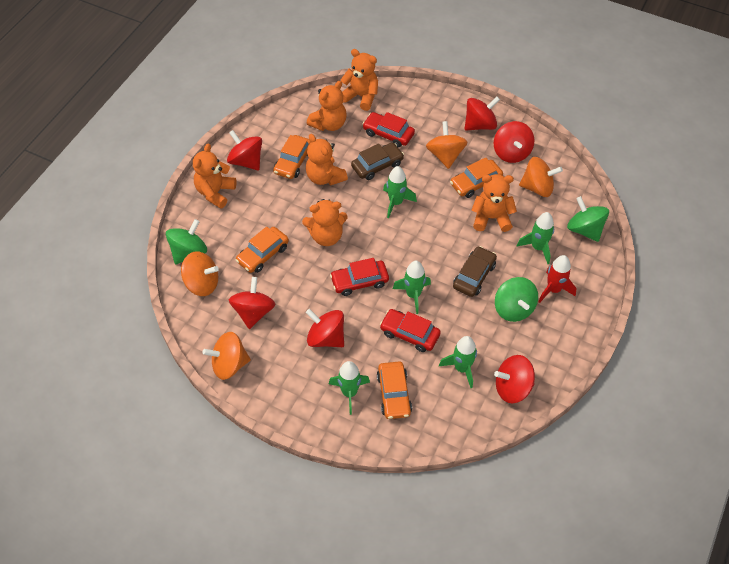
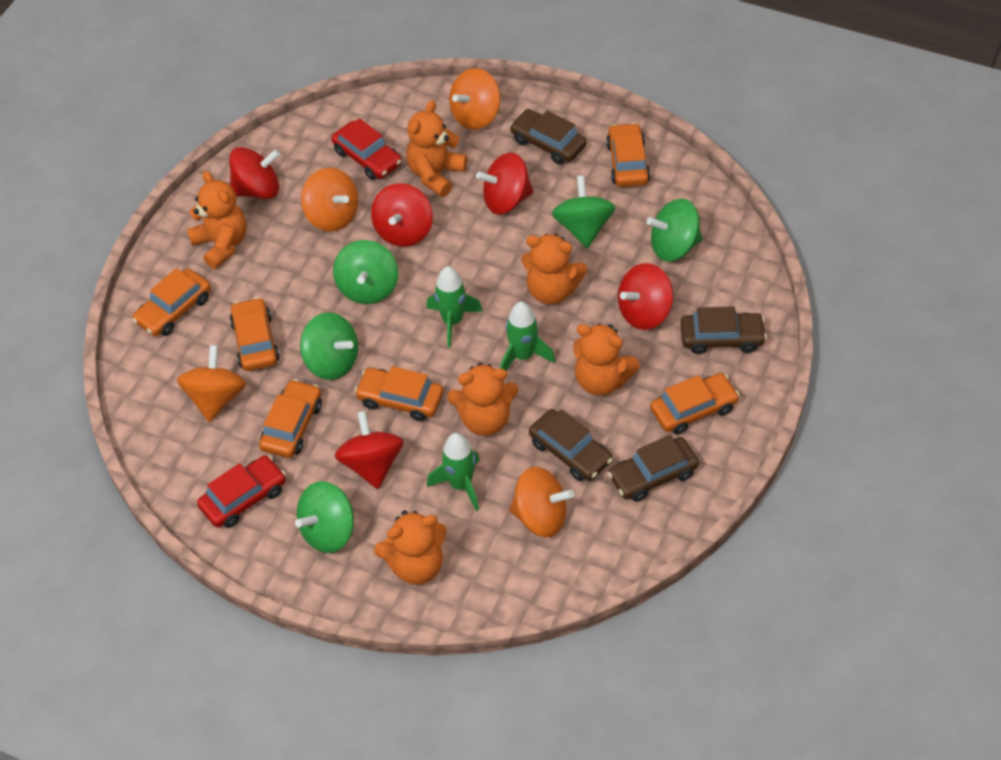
brown car: [351,143,404,180] [453,246,497,297] = 2 -> [510,109,586,164] [529,409,613,481] [608,435,699,502] [680,306,767,354] = 4
green rocket: [329,361,370,415] [383,166,417,218] [393,261,431,314] [439,336,477,388] [517,212,554,264] = 5 -> [427,266,482,347] [427,433,480,511] [500,301,555,370] = 3
green spinning top: [166,219,207,265] [495,277,538,322] [567,196,609,242] = 3 -> [295,481,354,553] [300,312,358,380] [333,240,398,304] [552,175,616,248] [647,199,702,262] = 5
orange car: [235,227,289,273] [273,135,311,179] [377,361,412,419] [450,158,503,198] = 4 -> [132,268,211,336] [230,297,280,371] [259,379,322,458] [354,366,443,421] [606,123,651,187] [650,373,739,435] = 6
red car: [330,258,389,296] [363,112,415,148] [380,309,441,352] = 3 -> [197,455,286,528] [331,118,402,180] = 2
red rocket: [538,255,577,303] = 1 -> none = 0
red spinning top: [227,130,262,170] [229,277,275,329] [306,309,344,347] [464,97,500,131] [494,121,535,163] [494,355,535,403] = 6 -> [229,147,280,199] [335,411,404,489] [371,183,433,247] [476,153,534,214] [618,263,673,330] = 5

